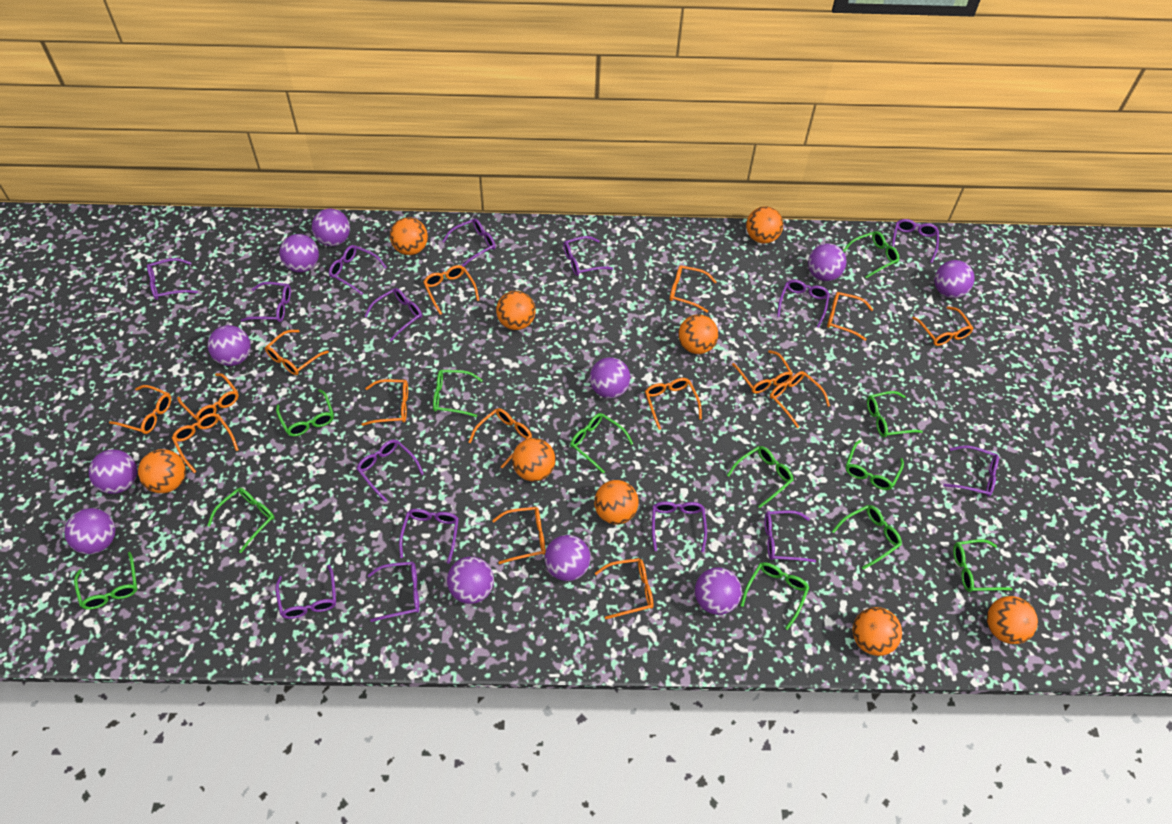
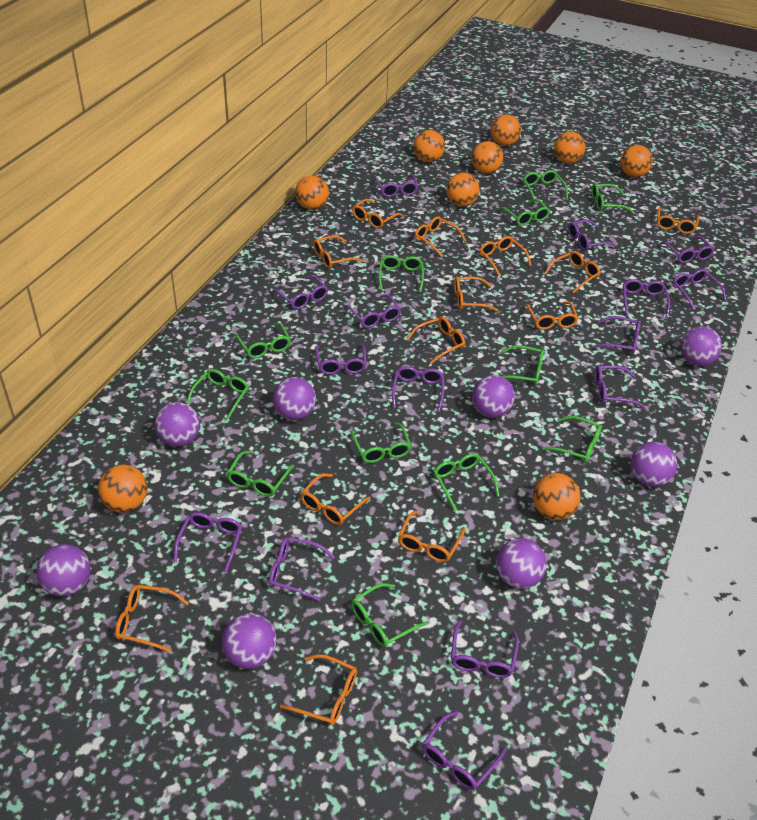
orange glasses: [109,385,171,434] [172,413,239,473] [177,373,239,421] [265,330,329,375] [361,379,408,426] [423,265,480,315] [468,408,532,469] [492,507,546,564] [595,558,653,619] [645,378,702,430] [670,265,717,313] [732,350,793,393] [770,371,830,428] [827,292,873,341] [912,306,974,346] = 15 -> [115,585,189,652] [280,654,357,725] [300,474,371,525] [313,235,363,268] [352,199,403,229] [398,510,465,562] [407,317,465,364] [415,216,466,257] [454,277,498,312] [479,236,532,276] [525,302,579,330] [544,251,601,293] [657,207,700,234] = 13
purple ball: [64,508,115,554] [89,450,137,494] [208,325,251,366] [279,234,319,273] [312,208,350,246] [447,557,494,604] [544,535,591,581] [590,357,631,398] [695,567,742,615] [808,243,846,281] [934,260,975,298] = 11 -> [36,544,91,596] [154,402,200,447] [222,613,276,669] [273,377,316,420] [472,375,515,418] [496,538,547,589] [630,442,677,487] [680,326,722,366] = 8

